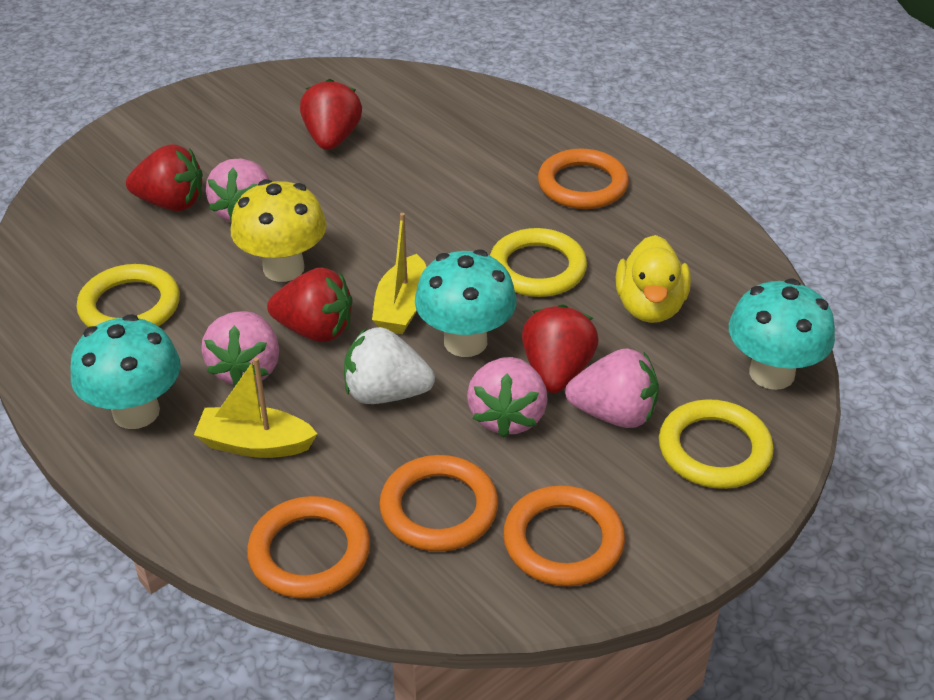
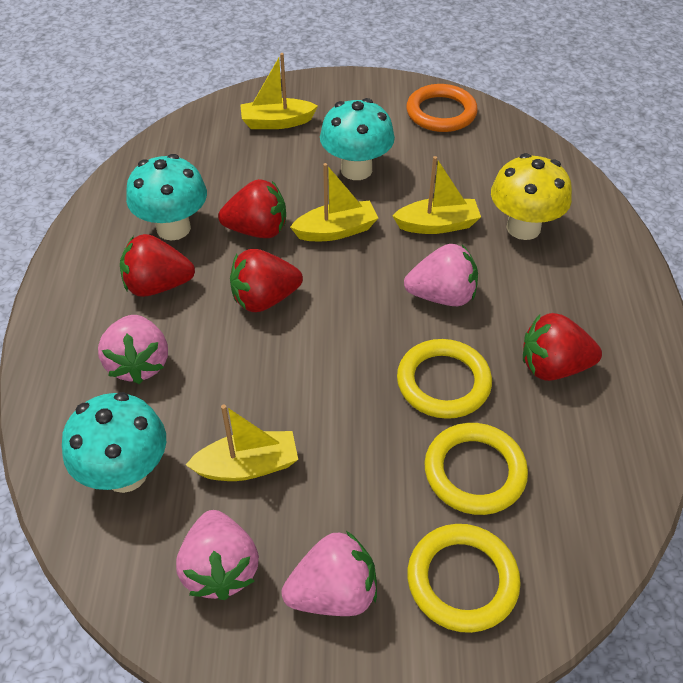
orange ring: [247,496,370,599] [379,455,498,552] [503,485,625,586] [538,148,629,209] = 4 -> [406,84,478,132] = 1
white strawberry: [344,327,435,404] = 1 -> none = 0
yellow boat: [194,357,317,458] [372,213,427,334] = 2 -> [186,404,298,481] [240,53,318,129] [290,163,378,241] [393,156,481,234] = 4
yellow duck: [616,235,691,323] = 1 -> none = 0

